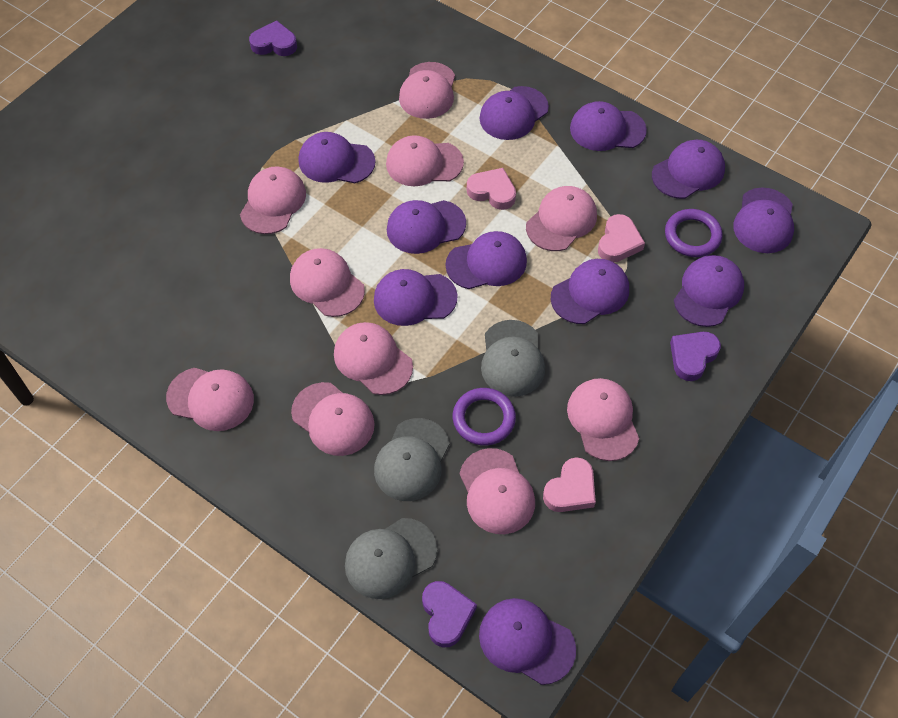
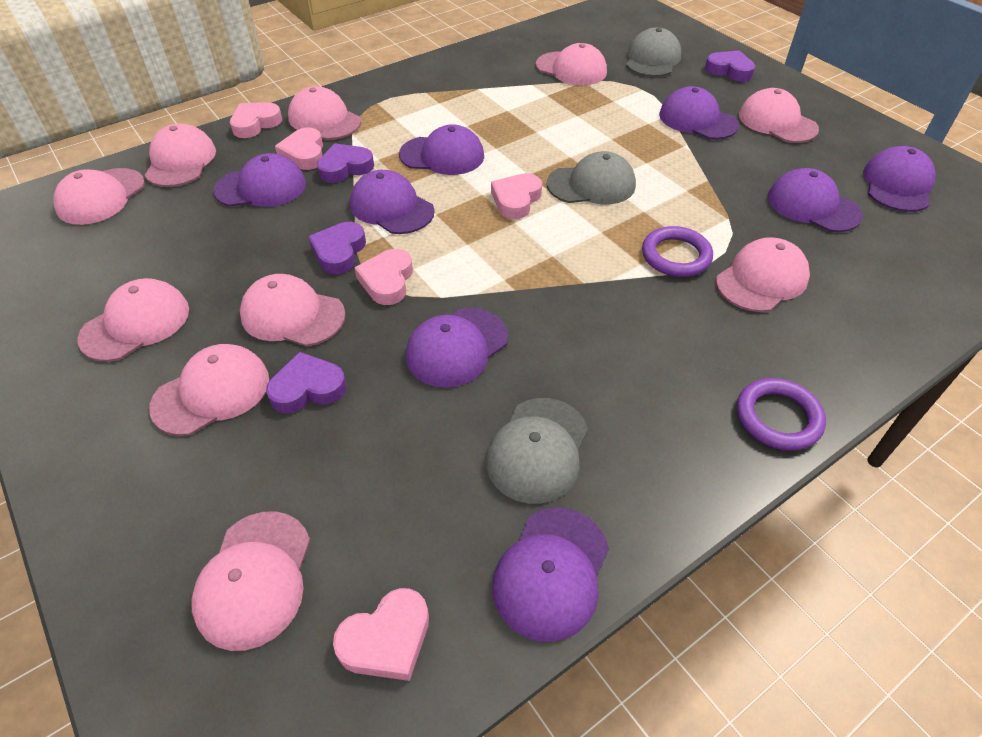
pink heart: [467,168,516,210] [543,457,596,512] [598,214,645,263] = 3 -> [230,102,282,138] [275,128,323,170] [333,588,429,681] [354,249,413,305] [491,173,542,219] = 5
purple cap: [299,132,376,183] [374,269,458,326] [387,200,466,254] [445,231,527,289] [479,86,549,140] [479,598,576,685] [551,259,629,324] [570,101,647,151] [652,140,725,199] [674,255,744,327] [733,188,794,253] = 11 -> [214,153,306,207] [350,170,435,234] [399,124,484,175] [406,308,508,388] [492,507,609,642] [659,86,739,140] [768,168,863,232] [863,146,936,212] = 8
purple heart: [249,21,297,56] [422,581,477,647] [670,332,721,381] = 3 -> [266,352,347,413] [308,222,366,274] [317,143,374,183] [705,50,755,82] = 4

